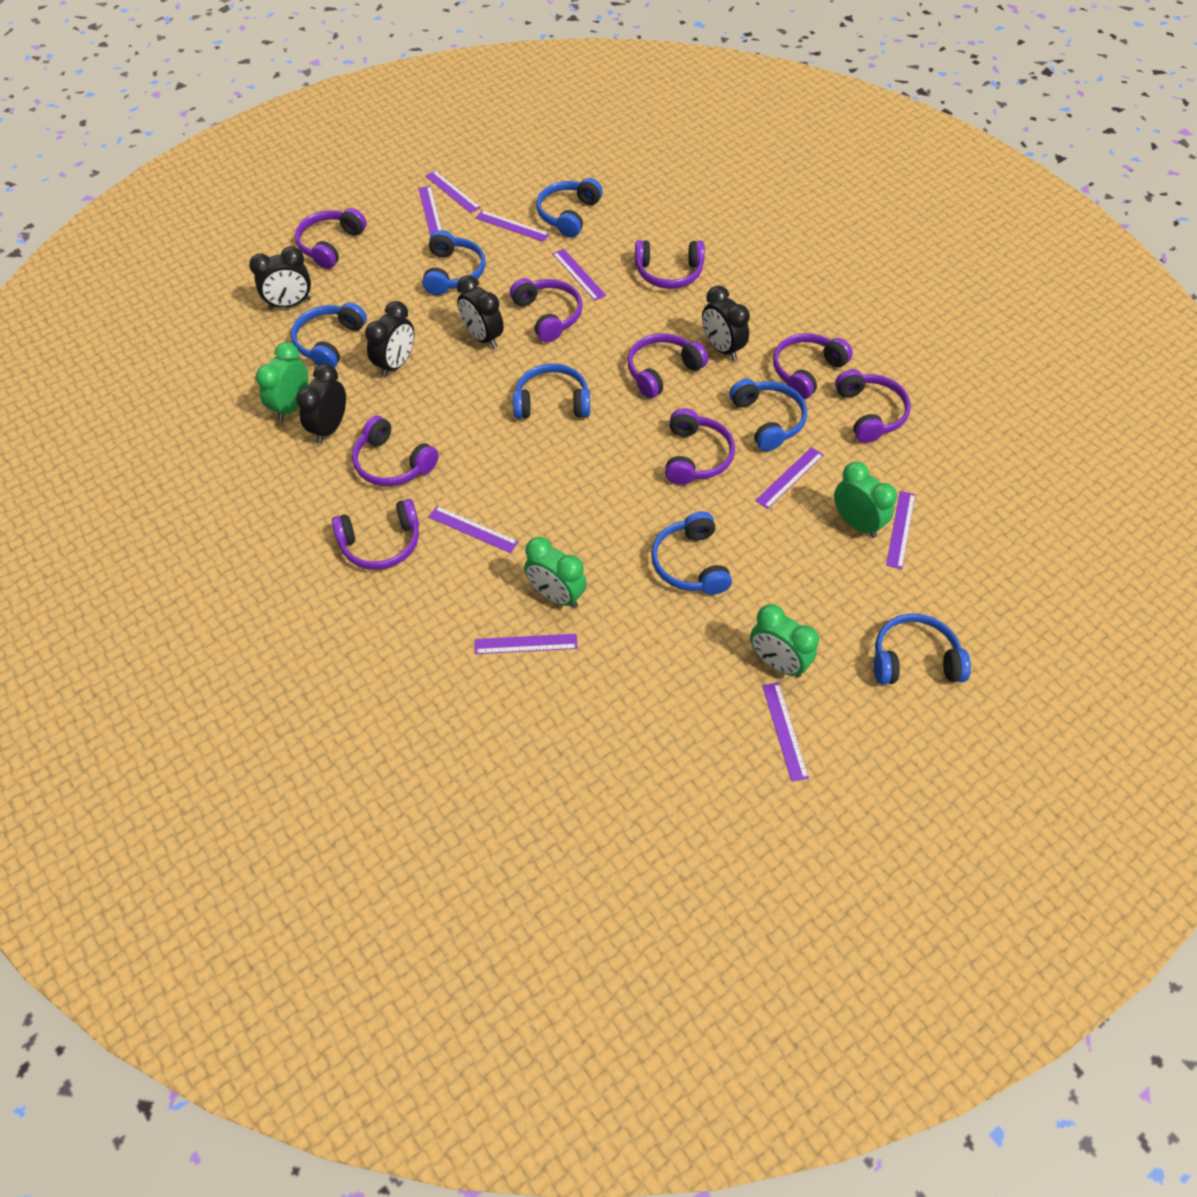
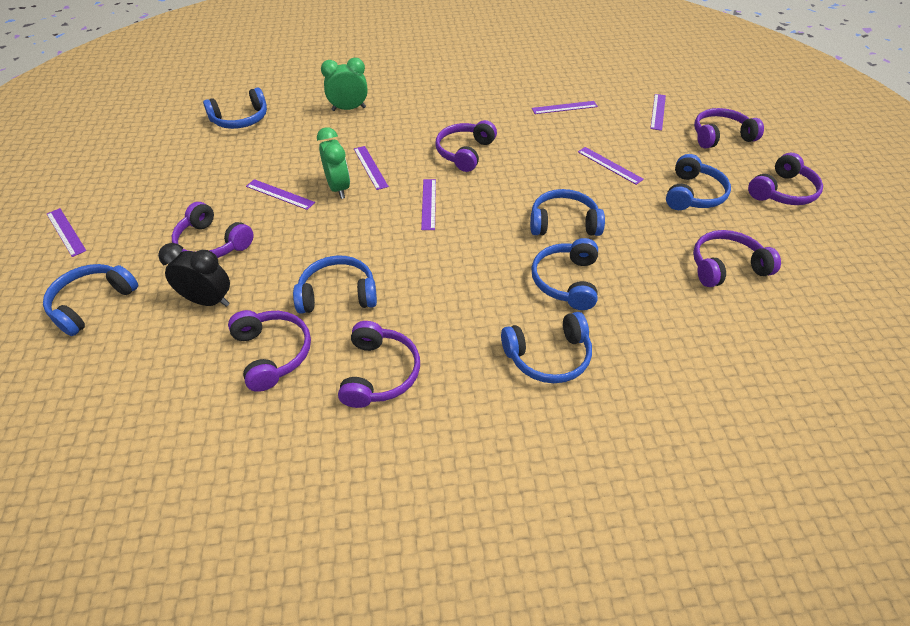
black clock: [249,246,311,309] [296,364,346,444] [365,301,415,378] [457,275,504,349] [702,285,750,361] = 5 -> [158,243,230,307] = 1
green clock: [256,342,309,421] [524,537,587,608] [750,604,819,678] [834,462,897,538] = 4 -> [317,127,350,199] [321,58,368,111] = 2
purple headphones: [295,208,367,269] [332,499,419,570] [352,416,439,486] [510,278,583,342] [627,333,708,398] [635,240,705,289] [665,408,735,485] [773,333,853,399] [835,369,911,443] = 9 -> [172,202,254,258] [228,310,311,392] [338,321,420,408] [435,120,497,172] [693,230,781,287] [694,108,764,148] [748,153,823,205] = 7
purple ruler: [418,186,442,236] [425,171,481,213] [429,506,519,553] [475,634,578,654] [476,210,549,242] [553,249,606,301] [755,447,824,509] [762,682,809,782] [886,491,916,569] = 9 -> [47,208,86,257] [246,179,315,210] [354,146,389,190] [421,179,436,230] [532,101,598,114] [578,147,644,185] [650,94,666,131] = 7

